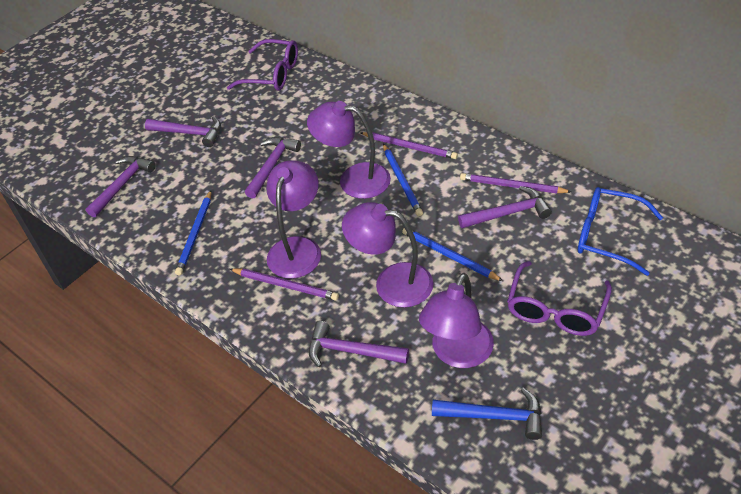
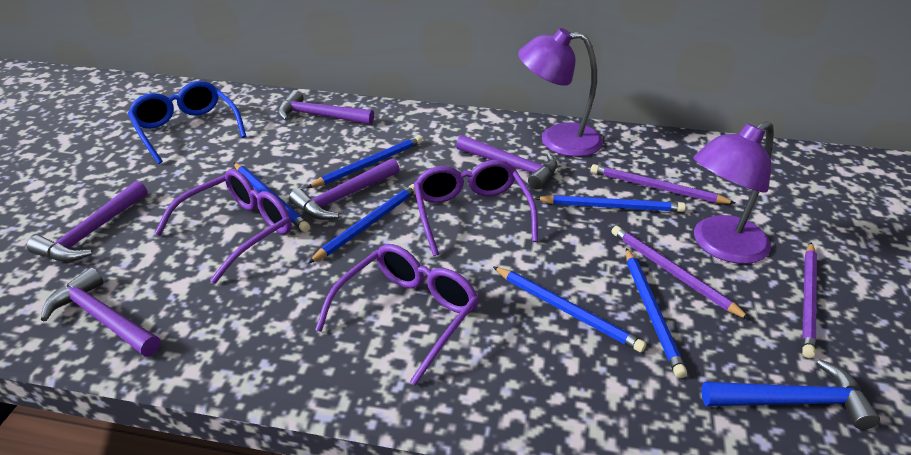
blue pencil: [175,191,211,275] [383,144,423,216] [402,228,503,281] = 3 -> [234,163,310,232] [307,136,422,188] [308,184,415,264] [493,267,646,352] [535,195,686,212] [626,248,687,378] = 6
purple glasses: [227,39,298,91] [507,261,612,336] = 2 -> [154,169,292,284] [315,244,479,386] [414,160,538,256] = 3
purple lamp: [266,161,321,279] [307,101,391,199] [342,202,433,308] [419,273,494,368] = 4 -> [518,28,603,157] [693,121,774,264] = 2

